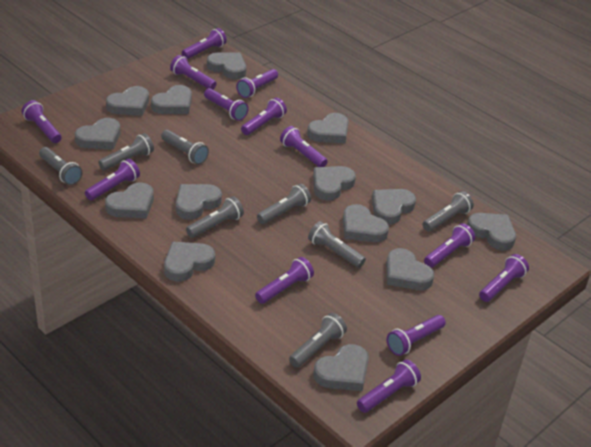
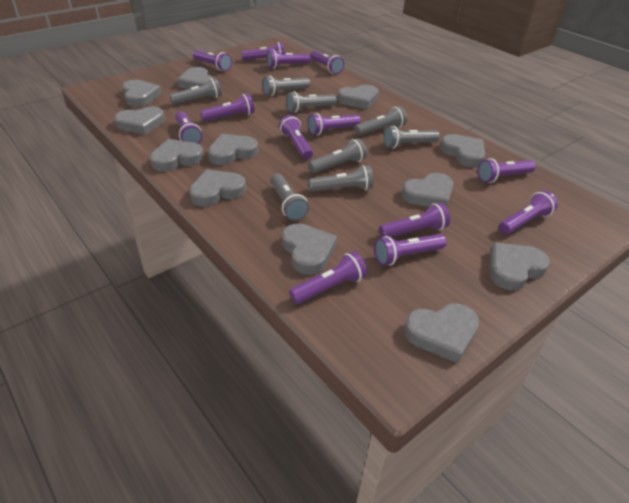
grey heart: [75,118,120,150] [105,183,154,218] [106,86,149,116] [151,85,192,114] [164,242,215,281] [176,184,222,220] [207,53,246,79] [307,113,349,143] [313,166,356,201] [313,344,369,391] [343,204,389,242] [372,189,416,225] [386,248,435,290] [467,213,516,250] = 14 -> [114,106,165,135] [122,80,162,107] [150,139,204,172] [177,67,213,89] [189,169,246,207] [208,134,258,165] [282,223,337,275] [337,85,379,109] [402,173,454,207] [404,303,479,363] [440,134,485,167] [490,243,550,291] = 12

